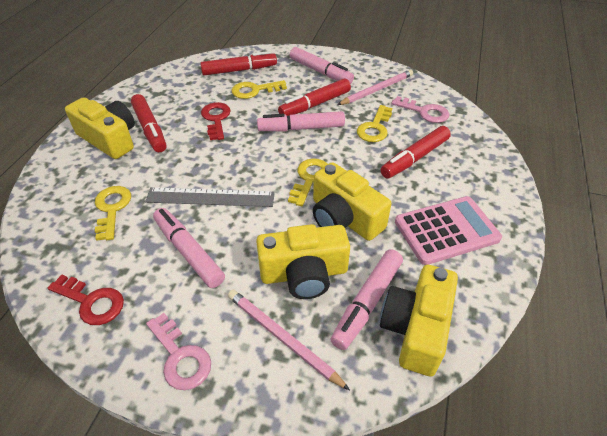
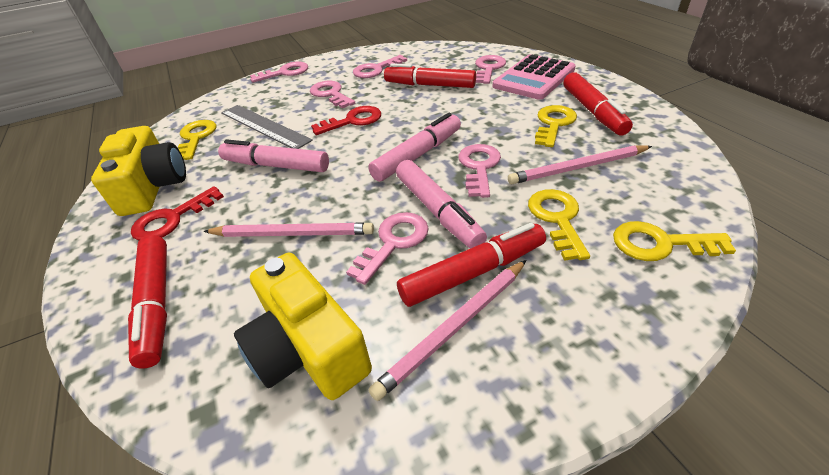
pink key: [146,313,211,390] [391,96,449,123] = 2 -> [250,62,308,83] [310,81,355,109] [346,212,429,285] [353,55,407,78] [458,144,501,198] [475,55,506,84] = 6
pink marker: [153,208,225,288] [257,111,345,131] [290,47,354,84] [330,249,403,350] = 4 -> [218,139,329,172] [368,113,461,182] [396,160,487,249] = 3
pink pencil: [228,290,350,390] [337,70,413,105] = 2 -> [203,222,374,237] [368,260,526,401] [508,145,652,184] = 3
yellow camera: [65,97,135,159] [256,224,350,299] [313,162,391,241] [380,265,458,377] = 4 -> [91,126,186,216] [234,253,372,400] = 2

